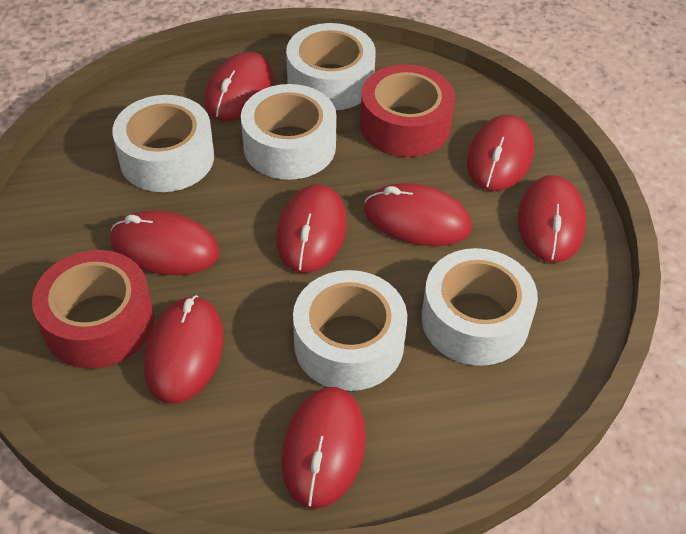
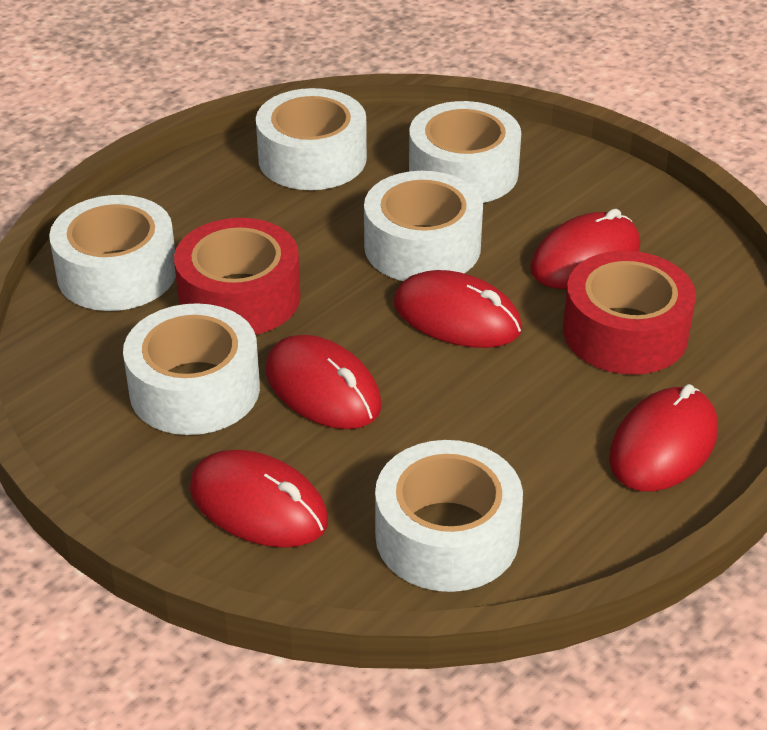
red mouse: [110,211,220,275] [144,295,224,404] [204,52,273,121] [276,184,347,273] [281,387,366,508] [364,183,472,246] [467,114,534,191] [518,175,586,263] = 8 -> [190,450,328,548] [266,335,382,429] [394,270,522,348] [530,209,640,289] [609,384,718,491] = 5
white tape: [112,95,214,192] [241,84,337,180] [286,23,376,110] [293,270,407,391] [421,248,538,366] = 5 -> [49,195,176,311] [123,303,260,435] [256,88,367,190] [364,171,483,281] [375,440,523,592] [409,101,521,203] = 6

